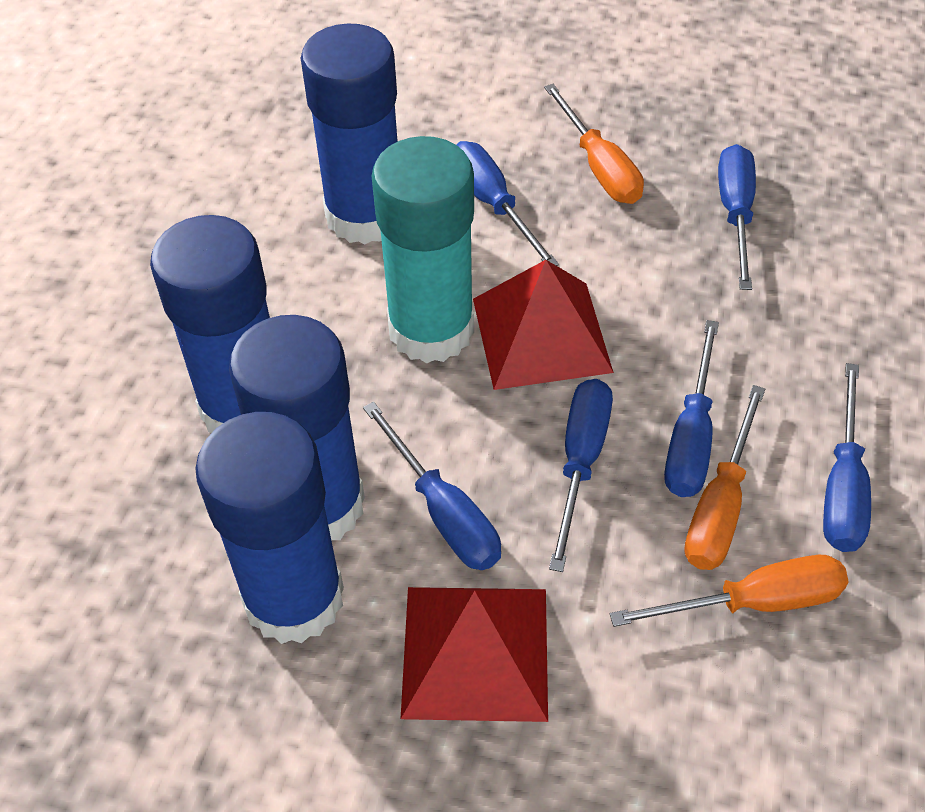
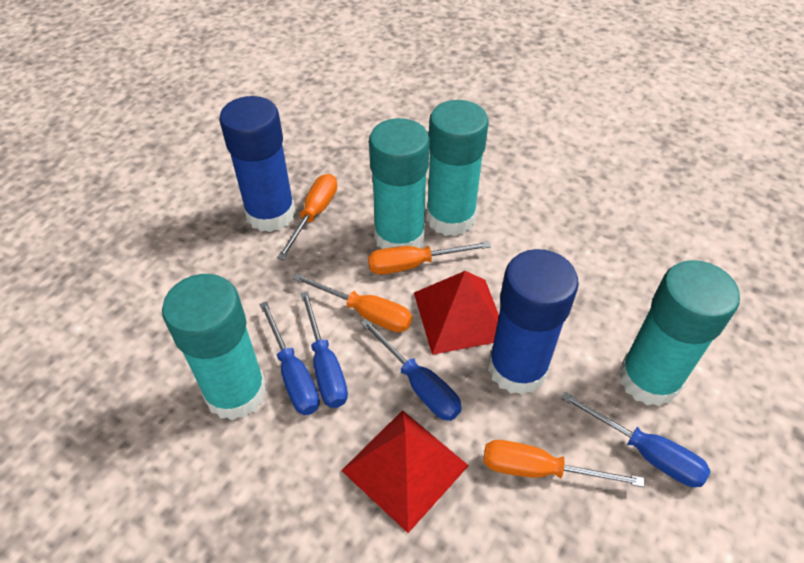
blue glue stick: [150,215,270,433] [195,412,344,644] [229,315,365,540] [301,23,398,244] = 4 -> [219,96,296,232] [488,249,579,395] = 2
blue screwdriver: [363,402,501,570] [457,141,559,266] [549,379,613,572] [664,320,719,497] [718,144,756,290] [823,363,871,552] = 6 -> [259,301,320,415] [300,291,348,408] [361,319,462,421] [561,392,711,487] = 4
orange screwdriver: [544,84,644,204] [610,555,849,627] [684,385,765,570] = 3 -> [277,174,337,260] [293,273,412,332] [368,241,491,274] [483,440,644,487] = 4
turquoise glue stick: [372,136,474,363] = 1 -> [162,274,267,420] [369,118,430,249] [426,100,489,236] [618,260,740,407] = 4

